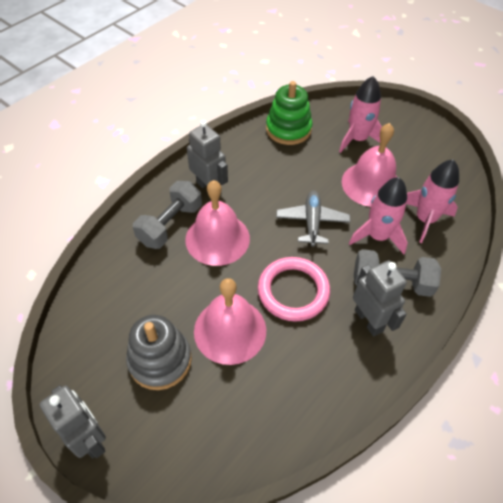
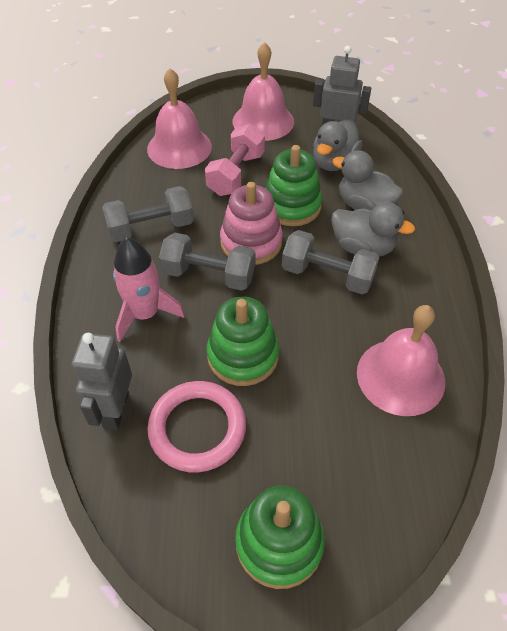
green stacking toy: [266,81,312,145] = 1 -> [207,297,279,386] [235,485,325,589] [265,145,322,226] = 3
grey duck: none = 0 -> [313,119,362,171] [331,202,415,257] [332,150,403,210] = 3
grey dumbbell: [133,181,202,249] [354,249,441,297] = 2 -> [102,186,194,242] [159,233,255,291] [282,230,379,294] = 3
grey plane: [276,191,350,247] = 1 -> none = 0
grey robot: [39,385,106,458] [187,120,228,193] [353,260,407,336] = 3 -> [72,333,132,430] [313,46,371,125] = 2
grey stacking toy: [126,315,192,390] = 1 -> none = 0
pink dumbbell: none = 0 -> [205,124,265,196] = 1
pink rocket: [339,76,382,153] [349,177,408,254] [406,159,459,243] = 3 -> [113,237,185,342] = 1
pink stacking toy: none = 0 -> [220,182,283,265] = 1

